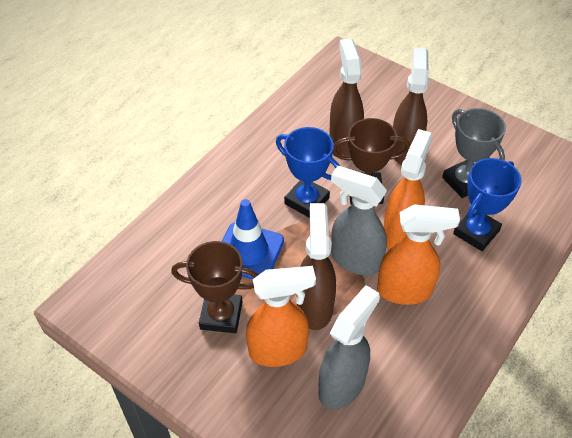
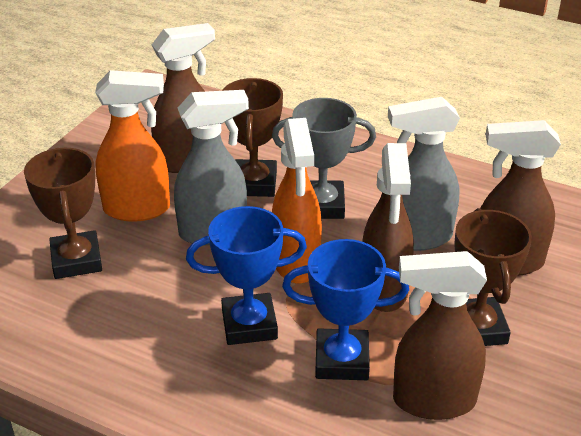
blue traffic cone: [222,199,284,280] = 1 -> none = 0
brown spray bottle: [297,203,336,330] [329,39,364,156] [393,47,429,165] = 3 -> [151,23,215,173] [362,143,414,312] [393,251,487,420] [480,120,561,276] = 4
brown trophy: [171,241,259,333] [333,118,410,204] = 2 -> [24,148,102,279] [222,78,283,197] [454,208,532,346] = 3
orange spray bottle: [246,266,316,367] [377,204,460,305] [383,129,433,249] = 3 -> [95,70,170,222] [272,118,322,284] = 2

